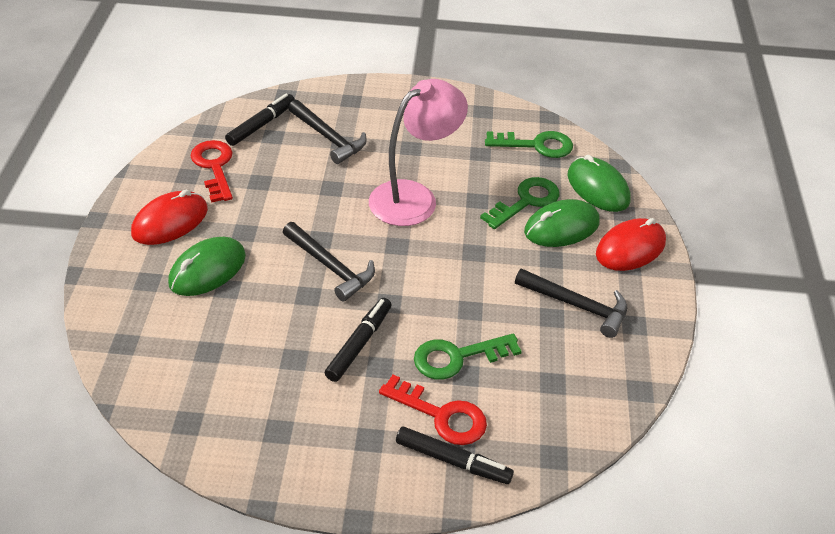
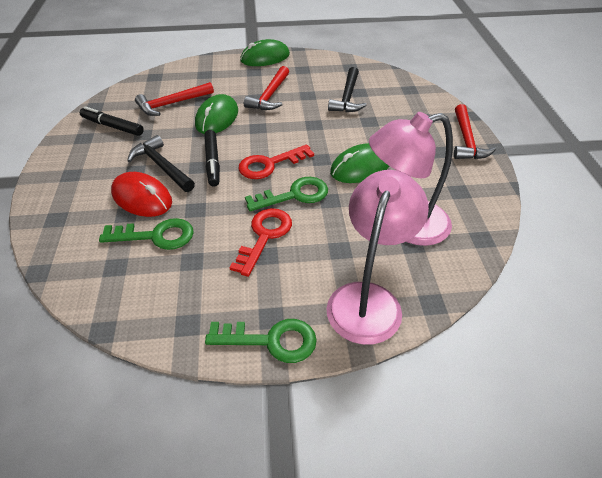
black hammer: [283,222,375,302] [288,99,367,164] [515,268,627,338] = 3 -> [127,135,195,192] [328,67,367,112] = 2
black marker: [225,94,295,146] [325,298,392,382] [396,426,514,484] = 3 -> [80,106,144,136] [204,130,220,187] = 2
pink lamp: [369,79,468,226] = 1 -> [326,170,429,345] [369,112,453,246] = 2
red hammer: none = 0 -> [135,82,214,116] [244,66,289,110] [454,104,496,159] = 3
red mouse: [131,190,208,245] [596,218,666,271] = 2 -> [111,172,172,217] = 1

